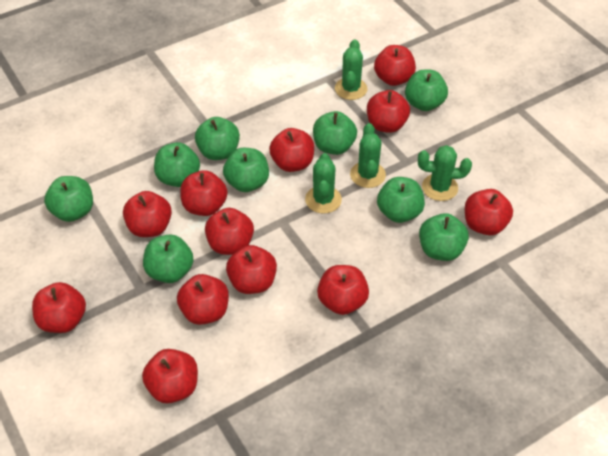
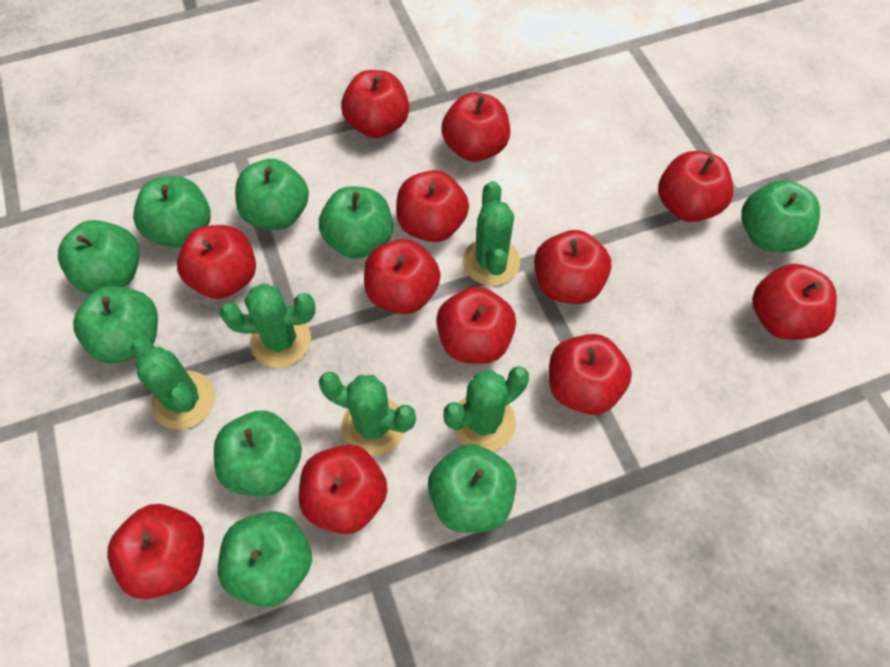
green cactus: [305,153,342,214] [335,39,368,100] [350,123,386,188] [418,145,472,201] = 4 -> [131,338,215,430] [220,283,315,368] [319,372,416,456] [444,366,529,451] [463,181,520,286] = 5

